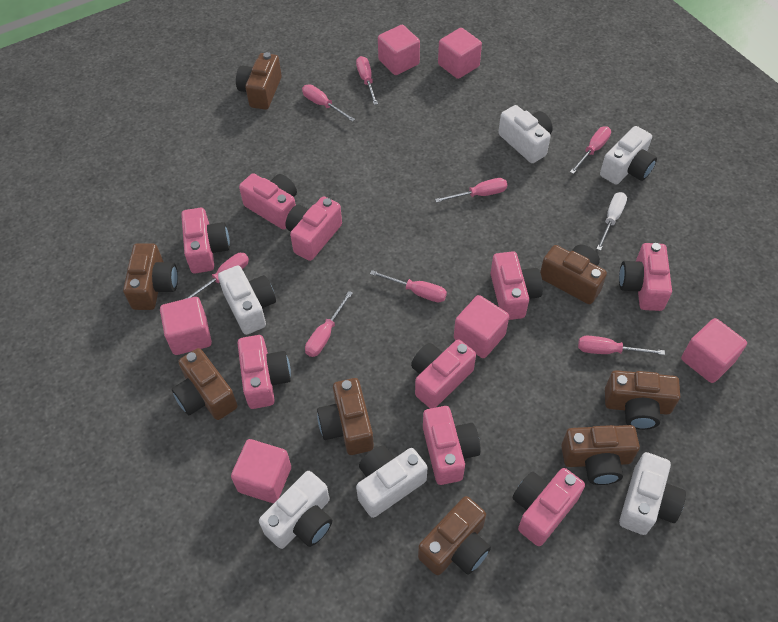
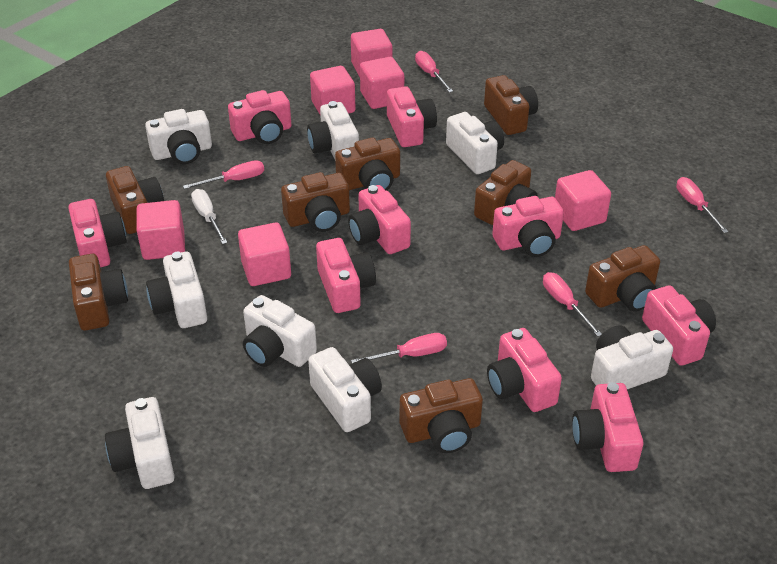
pink screwdriver: [185,253,249,299] [302,84,355,122] [305,291,353,357] [356,56,378,105] [370,270,447,302] [435,178,507,203] [570,127,611,174] [578,336,665,355] = 8 -> [183,160,264,189] [351,333,447,363] [415,51,453,93] [543,272,602,337] [676,177,729,233] = 5
white camera: [218,266,276,335] [259,471,332,549] [356,446,428,518] [498,105,553,163] [600,126,657,185] [619,452,686,535] = 6 -> [105,397,175,489] [145,109,212,164] [146,252,207,328] [243,295,317,367] [307,101,359,159] [308,347,382,432] [446,112,504,174] [591,326,673,389] = 8

